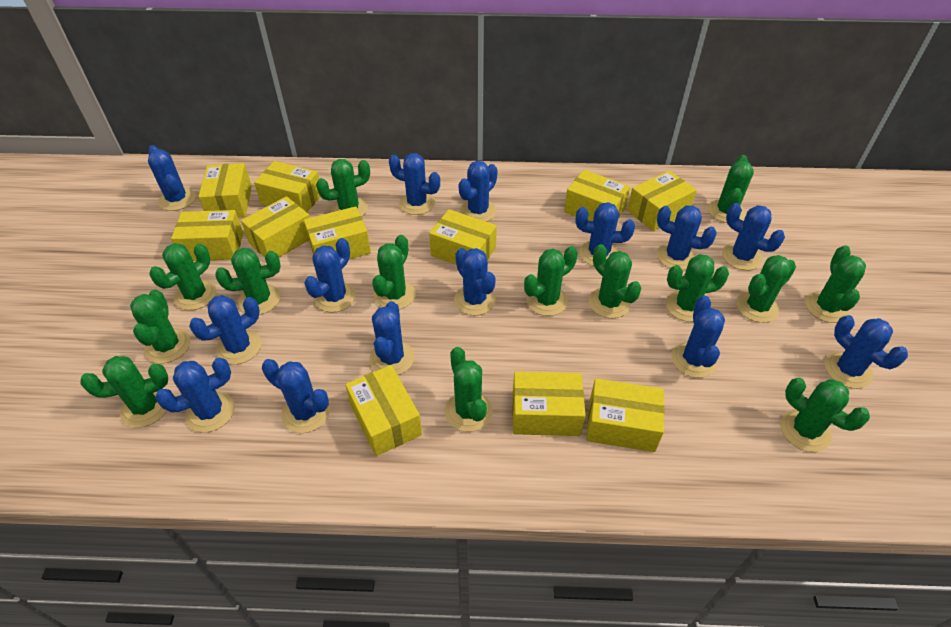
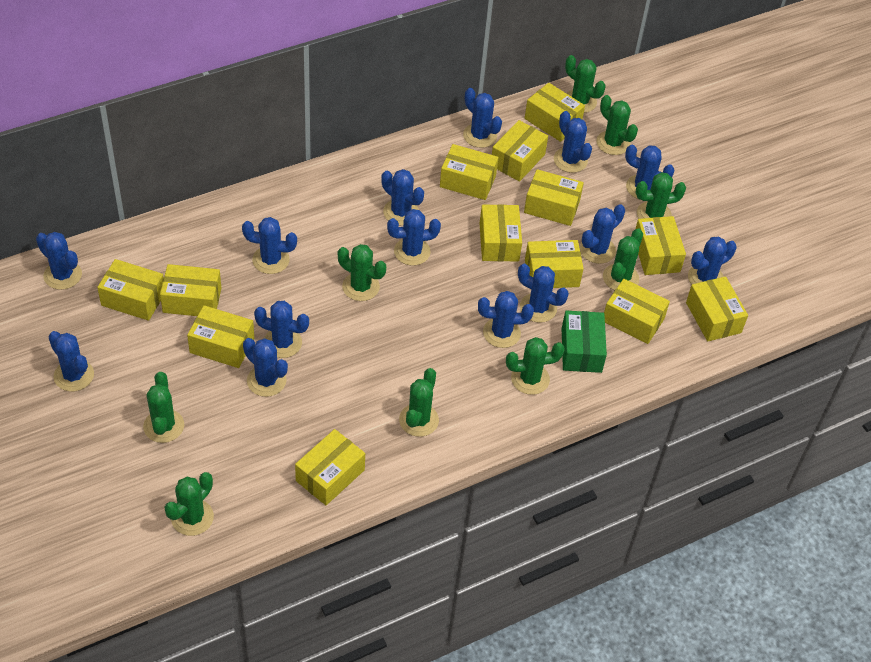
green box: none = 0 -> [562,311,607,373] = 1
green cactus: [80,356,168,428] [130,290,191,363] [149,243,217,310] [215,248,281,315] [316,159,370,217] [372,235,416,309] [445,347,492,432] [524,246,578,316] [588,244,642,318] [666,254,729,322] [708,155,754,223] [736,255,796,323] [780,378,870,452] [805,245,866,323] = 14 -> [143,372,184,443] [164,472,214,536] [338,244,386,301] [399,368,439,437] [506,337,565,395] [565,55,606,113] [596,95,638,155] [603,229,643,290] [635,172,686,219] = 9
yellow box: [171,210,243,261] [198,163,252,217] [241,196,310,257] [254,161,321,212] [304,206,371,259] [345,365,422,456] [429,209,497,265] [512,371,586,436] [564,170,630,221] [586,379,664,452] [627,171,697,231] = 11 -> [97,259,164,321] [160,264,221,316] [187,305,254,368] [295,429,365,505] [440,144,499,200] [480,204,522,261] [492,120,548,182] [524,169,584,226] [525,83,585,142] [525,240,584,288] [604,279,670,344] [636,216,686,275] [686,276,748,341] = 13

